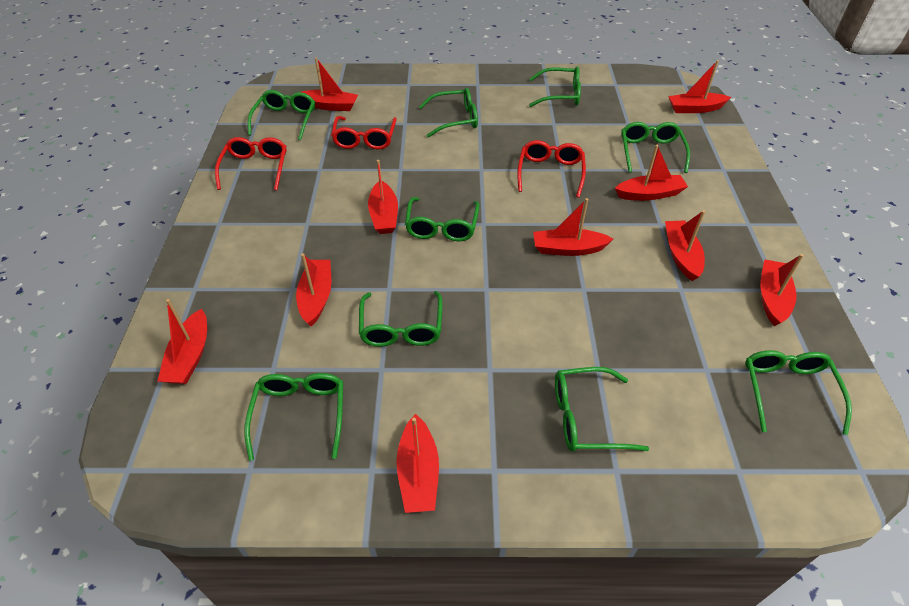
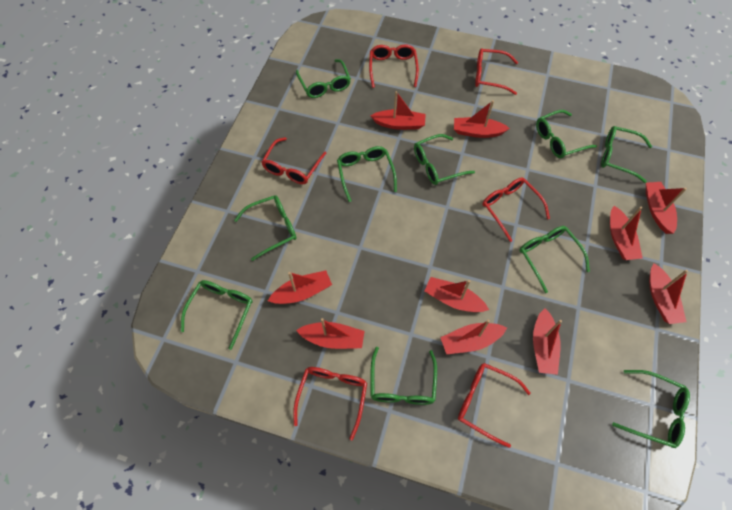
green glasses: [244,373,343,461] [248,90,315,140] [359,291,443,347] [405,197,480,241] [419,88,478,138] [529,67,581,107] [555,367,649,452] [621,122,690,173] [745,350,852,435] = 9 -> [181,280,252,350] [234,195,296,261] [296,59,351,98] [337,146,397,202] [371,347,437,405] [414,134,475,185] [519,226,590,293] [536,110,597,158] [601,126,652,183] [612,370,690,448] = 10
red glasses: [215,137,286,190] [331,116,397,149] [517,140,586,198] = 3 -> [261,137,327,184] [293,367,367,440] [369,44,419,88] [458,363,531,448] [475,48,518,95] [482,178,550,242] = 6

